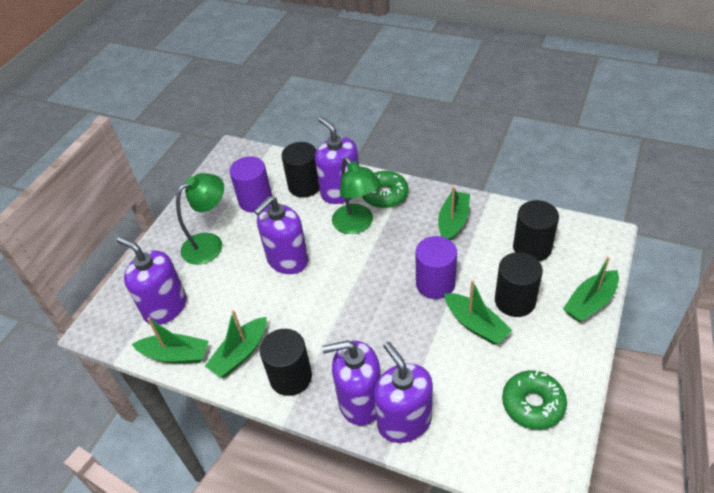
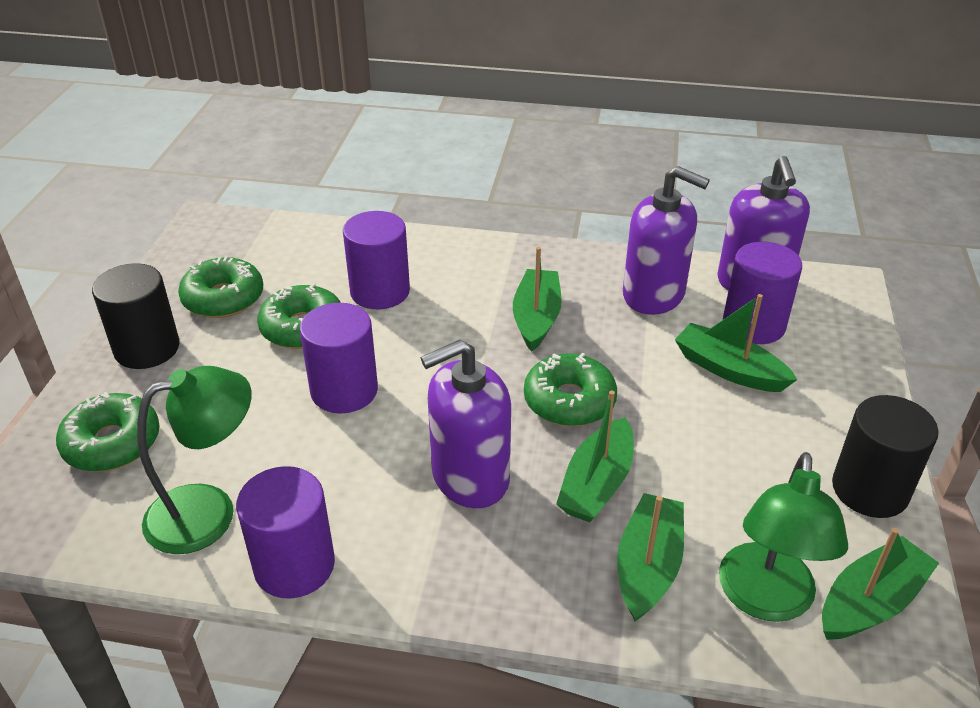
black cylinder: [260,329,312,396] [281,142,320,197] [495,252,543,317] [513,200,559,261] = 4 -> [92,263,180,369] [832,395,938,518] = 2
green donut: [362,171,408,208] [502,370,567,430] = 2 -> [56,392,160,472] [178,256,263,318] [257,283,341,349] [524,353,617,426] = 4
purple cylinder: [229,156,272,213] [415,236,457,299] = 2 -> [236,466,335,599] [300,303,378,413] [343,211,410,309] [723,242,802,344] = 4
purple soap dispenser: [117,237,186,325] [254,196,309,274] [315,117,359,204] [322,340,381,425] [374,342,433,443] = 5 -> [421,339,511,508] [623,166,710,315] [717,156,810,290] = 3

